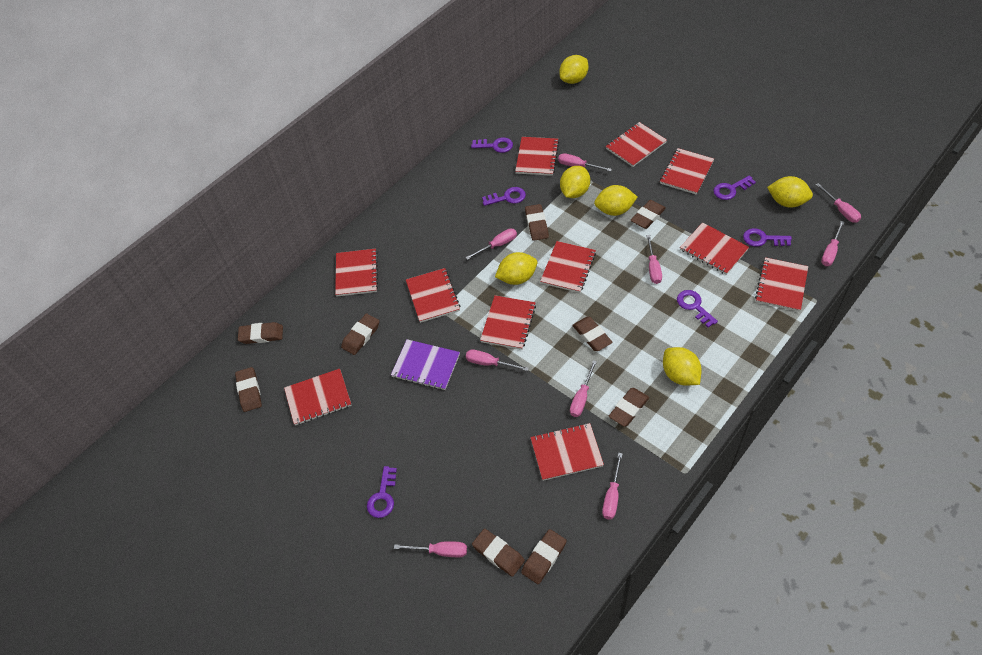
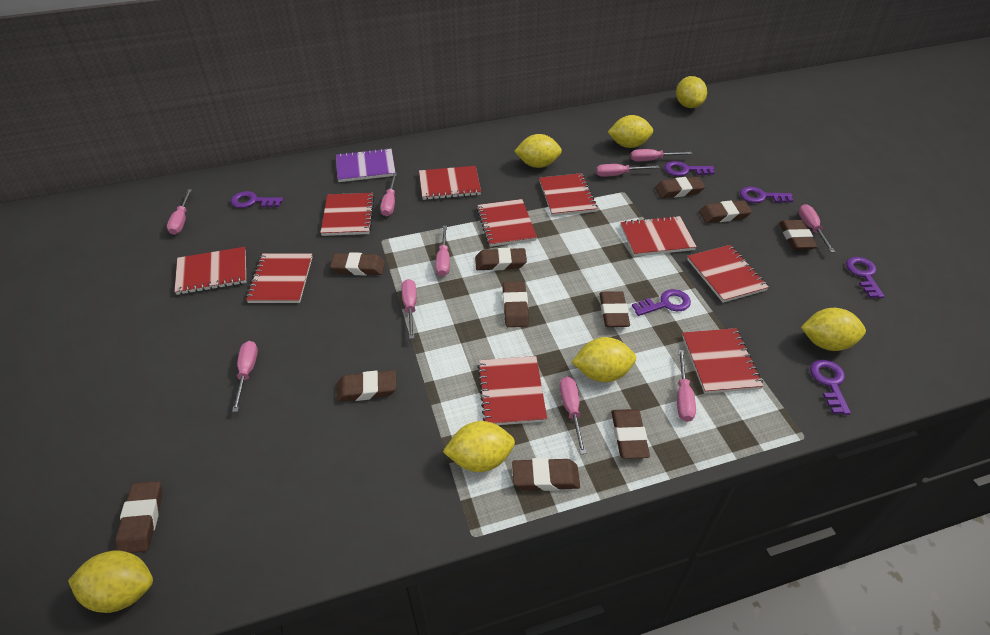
brown eraser: [235,367,262,412] [238,322,283,344] [341,314,379,355] [472,529,525,577] [521,529,567,584] [525,204,549,241] [572,317,613,351] [608,388,649,427] [631,200,666,229] = 9 -> [115,481,162,553] [330,252,385,275] [336,370,396,402] [475,248,527,271] [503,281,529,327] [512,458,580,491] [600,291,630,327] [611,409,650,459] [655,177,705,198] [699,200,752,223] [779,220,817,250] = 11
pink screwdriver: [394,541,467,557] [465,228,517,260] [466,349,528,371] [558,153,612,172] [570,360,597,417] [602,453,623,520] [646,235,662,284] [816,183,861,223] [821,221,844,266] = 9 -> [167,189,192,235] [232,341,258,412] [380,173,397,216] [402,279,417,339] [435,226,450,277] [560,376,586,454] [596,164,659,177] [630,149,692,161] [677,350,696,422] [799,204,835,253] = 10
red notebook: [284,368,352,426] [335,248,378,296] [406,268,460,323] [480,295,536,350] [515,137,559,176] [530,423,604,481] [540,241,596,293] [606,122,667,167] [660,148,714,195] [680,222,749,275] [755,257,808,312] = 11 -> [174,247,246,295] [246,253,313,303] [320,193,375,236] [419,166,481,200] [477,199,537,247] [477,356,547,425] [539,173,598,216] [621,216,697,256] [682,328,763,394] [687,245,769,303] = 10
yellow lemon: [495,252,537,285] [559,55,588,84] [560,166,590,198] [594,185,637,216] [663,347,702,386] [767,176,813,207] = 6 -> [68,550,153,613] [443,421,515,472] [514,134,562,168] [572,337,636,382] [608,115,653,148] [676,76,707,108] [801,308,866,351] = 7

